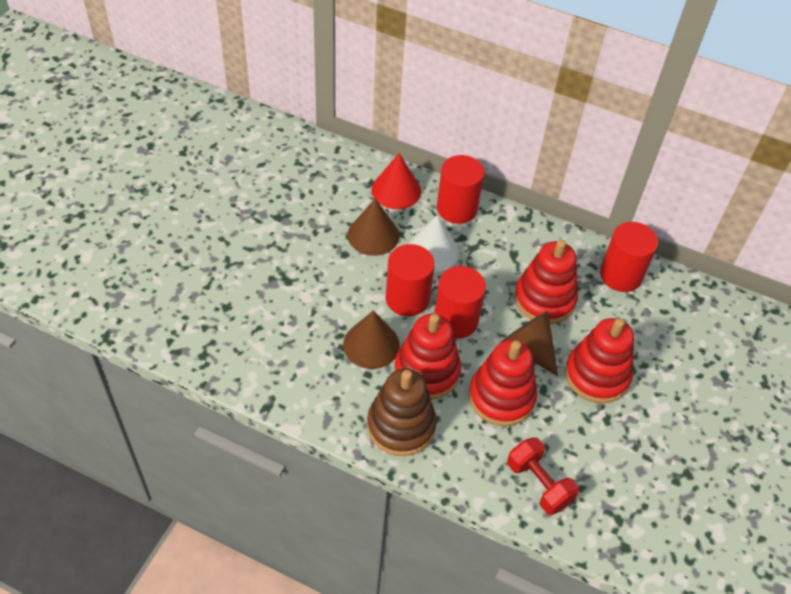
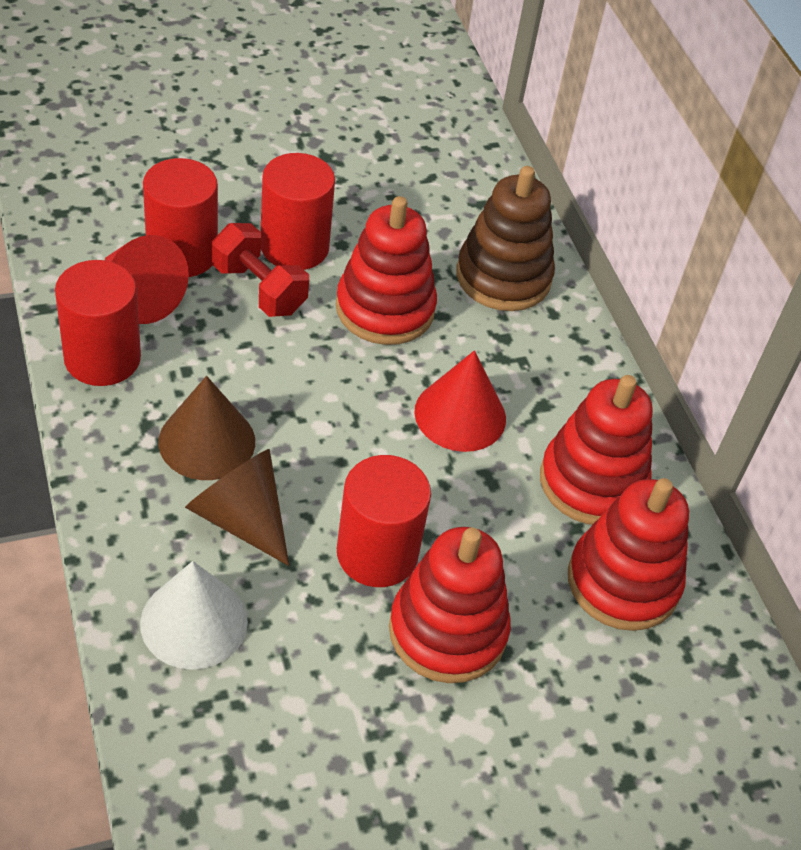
brown cone: [343,310,400,369] [348,199,399,256] [500,311,558,376] = 3 -> [158,376,255,480] [185,449,289,566] = 2
red cone: [371,153,421,209] = 1 -> [105,235,189,324] [414,350,506,452] = 2

